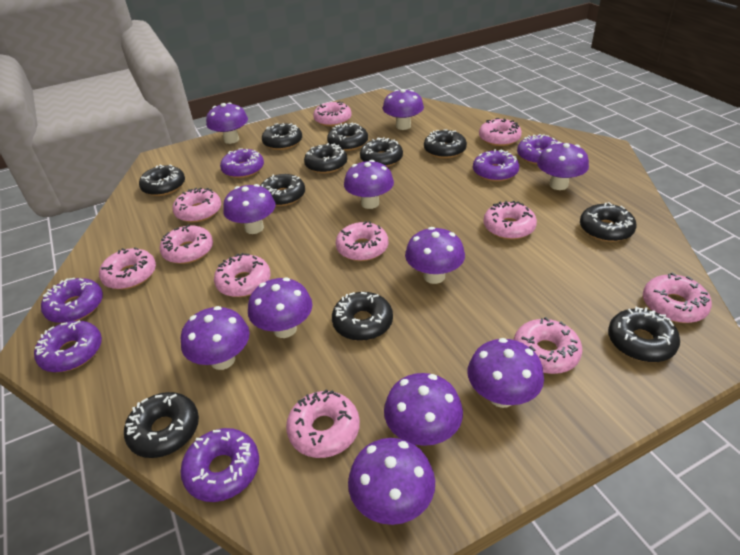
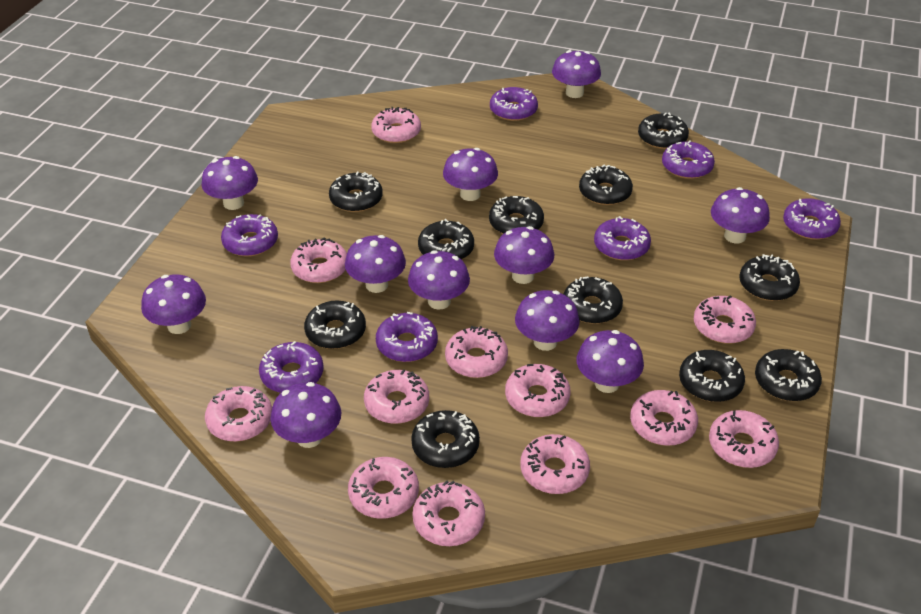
pink donut: [99,247,156,289] [160,224,213,264] [173,188,221,223] [214,253,270,297] [286,389,360,458] [313,101,352,127] [336,221,388,261] [479,118,522,146] [483,201,537,240] [514,317,582,374] [643,272,712,323] = 11 -> [205,386,272,442] [290,237,347,283] [348,457,419,519] [364,369,429,424] [371,107,421,143] [412,480,485,546] [445,326,508,378] [505,364,571,417] [520,434,590,494] [630,390,698,446] [694,295,756,344] [709,410,779,468] = 12
purple donut: [34,320,102,372] [41,278,103,323] [180,428,259,502] [220,148,264,178] [473,149,519,182] [517,134,558,165] = 6 -> [221,214,278,257] [259,341,324,393] [376,312,438,362] [490,87,538,121] [594,216,651,260] [662,141,715,179] [783,198,841,240] = 7

